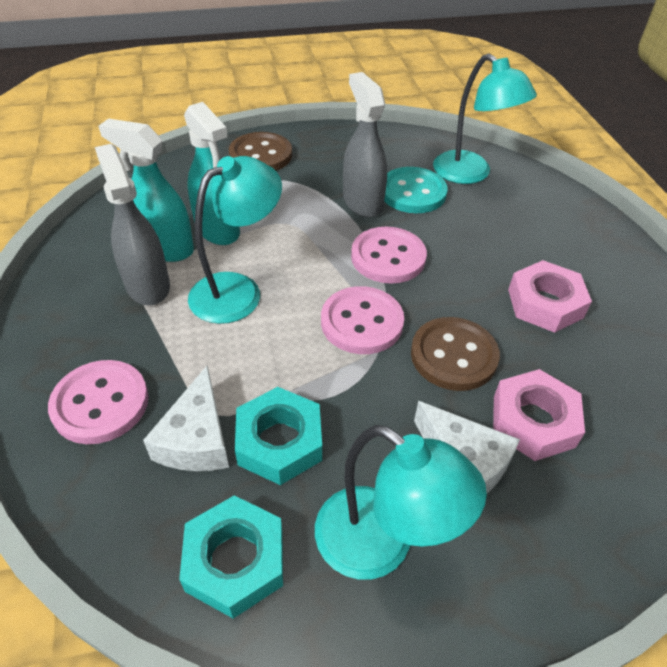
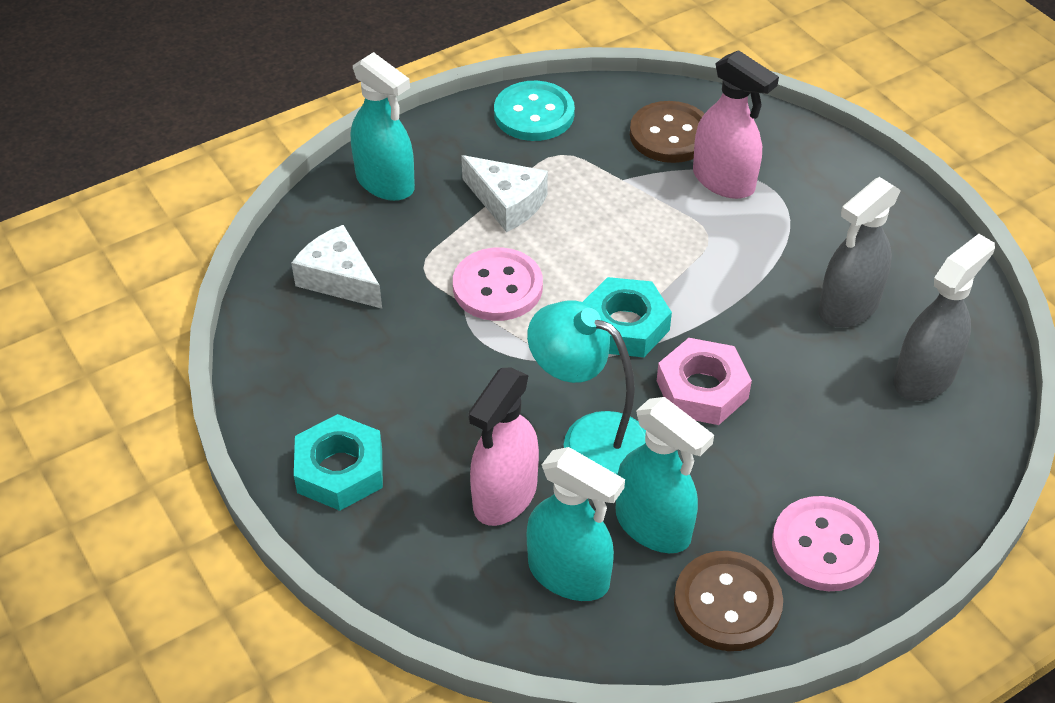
pink button: [48,360,149,444] [321,286,404,354] [351,227,427,284] = 3 -> [453,247,543,321] [772,496,879,591] = 2
pink nut: [493,369,585,461] [508,260,592,333] = 2 -> [657,338,752,425] = 1
pink spray bottle: none = 0 -> [468,368,539,526] [693,50,779,199] = 2
turquoise lamp: [188,156,282,324] [315,425,487,580] [433,53,537,184] = 3 -> [527,300,646,474] = 1
turquoise spray bottle: [98,119,194,262] [184,102,240,245] = 2 -> [351,52,415,201] [527,447,625,601] [616,397,714,553] = 3

